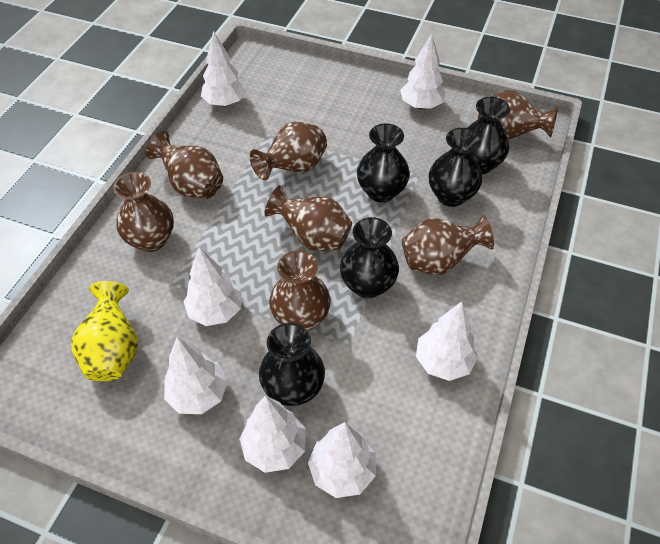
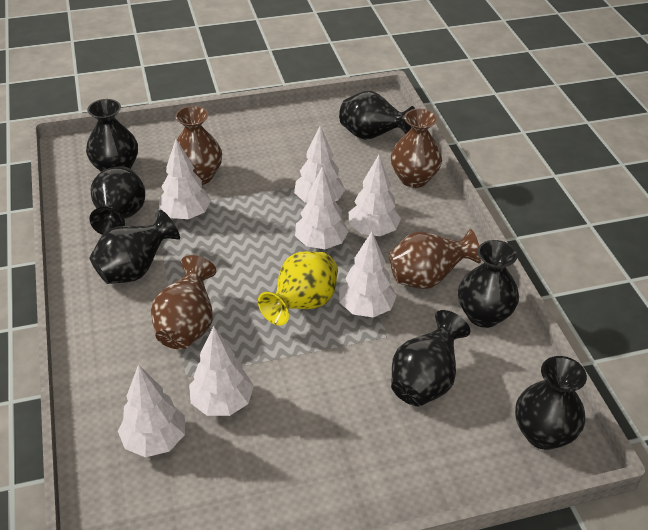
black vase: [259,323,325,406] [340,217,399,298] [357,124,410,202] [429,128,482,207] [467,97,510,175] = 5 -> [86,99,138,172] [89,166,145,234] [89,210,180,284] [339,91,415,140] [391,310,470,406] [458,240,519,328] [515,356,587,450] = 7
brown vase: [113,172,174,252] [145,131,223,199] [250,122,327,180] [264,185,352,251] [269,251,331,331] [402,215,494,275] [478,90,558,139] = 7 -> [151,255,217,349] [172,106,222,185] [389,229,481,289] [391,109,442,188] = 4

